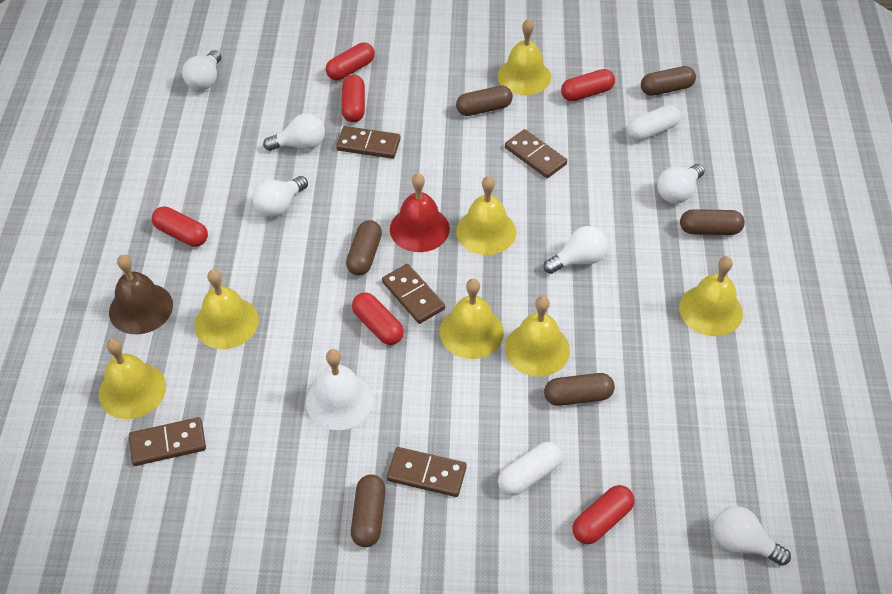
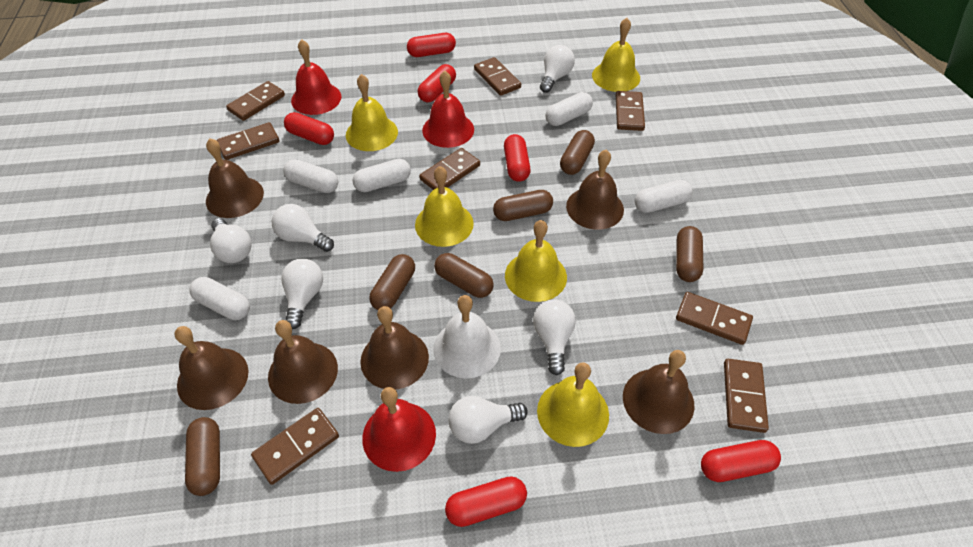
brown bell: [109,254,173,334] = 1 -> [174,326,249,410] [206,138,264,218] [268,320,338,404] [360,306,429,390] [566,150,624,230] [623,350,694,434] = 6
brown domino: [129,417,206,466] [336,126,401,159] [382,264,445,324] [387,447,467,497] [505,129,567,178] = 5 -> [217,122,279,160] [226,81,285,121] [251,408,339,485] [419,148,480,190] [474,57,521,96] [616,91,645,131] [676,292,753,345] [724,359,769,433] = 8
red bell: [390,173,450,252] = 1 -> [291,39,341,115] [362,387,436,472] [422,71,474,148] = 3
white capsule: [498,442,562,496] [627,105,681,141] = 2 -> [189,277,250,320] [283,159,338,193] [353,159,411,192] [545,92,593,126] [635,180,692,213] = 5
yellow bell: [99,338,166,419] [194,269,259,349] [440,279,504,359] [456,176,516,255] [497,19,551,95] [505,296,570,377] [679,256,743,336] = 7 -> [346,74,398,151] [415,166,474,247] [505,220,567,302] [537,363,609,447] [592,18,640,92] = 5

